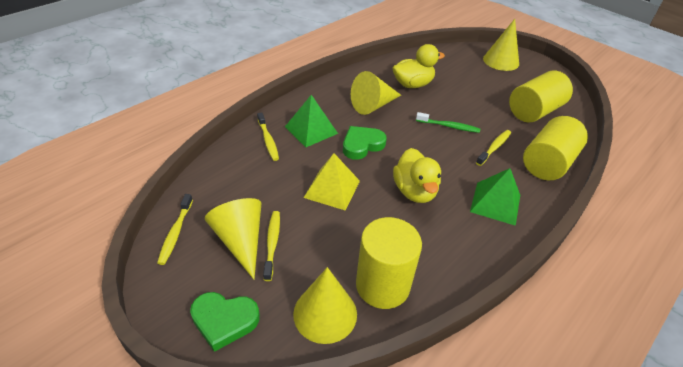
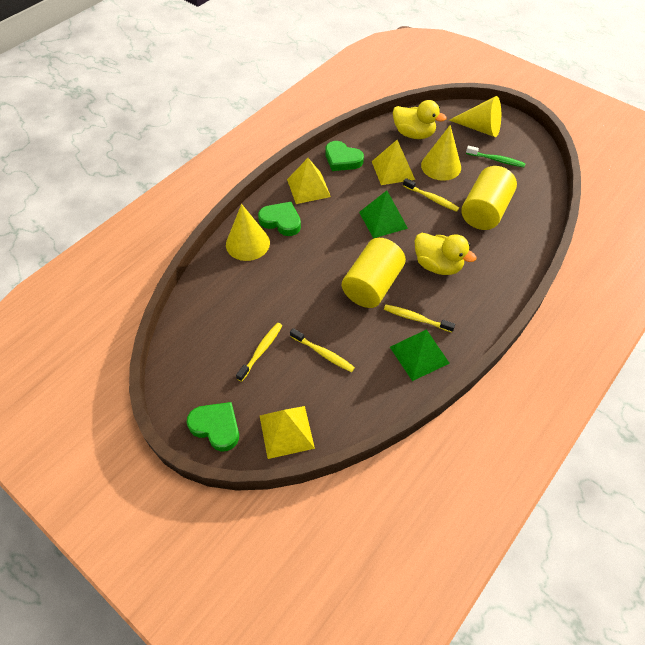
green heart: [190,292,260,352] [343,126,387,160] = 2 -> [187,402,239,452] [258,202,301,236] [326,141,364,171] = 3
yellow cone: [205,198,262,279] [293,267,357,344] [351,71,401,115] [483,19,519,71] = 4 -> [226,204,270,261] [421,125,461,181] [449,96,501,137] = 3
yellow cylinder: [356,217,422,309] [509,70,573,123] [523,116,588,180] = 3 -> [342,238,406,308] [461,166,517,230] = 2
yellow pyramid: [304,153,360,211] = 1 -> [260,406,315,459] [287,158,331,204] [372,140,415,185] = 3

